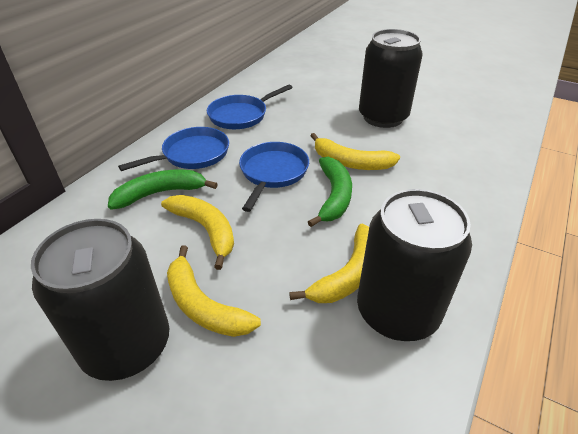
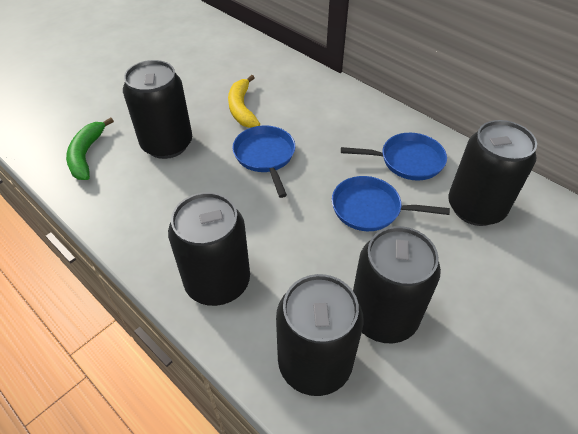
black can: [31,219,169,381] [357,189,472,341] [359,29,423,128] = 3 -> [123,60,192,159] [168,192,250,306] [276,274,364,396] [353,226,441,343] [448,120,537,226] = 5
green banana: [108,169,218,209] [308,157,352,227] = 2 -> [66,118,114,180] = 1
yellow banana: [161,195,234,270] [167,245,261,337] [289,224,369,303] [311,133,400,170] = 4 -> [228,75,260,128] = 1

